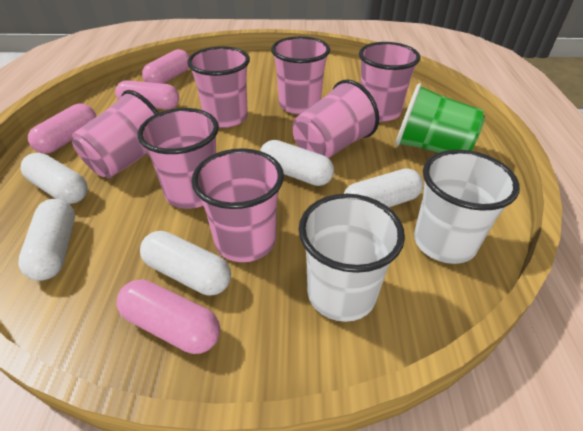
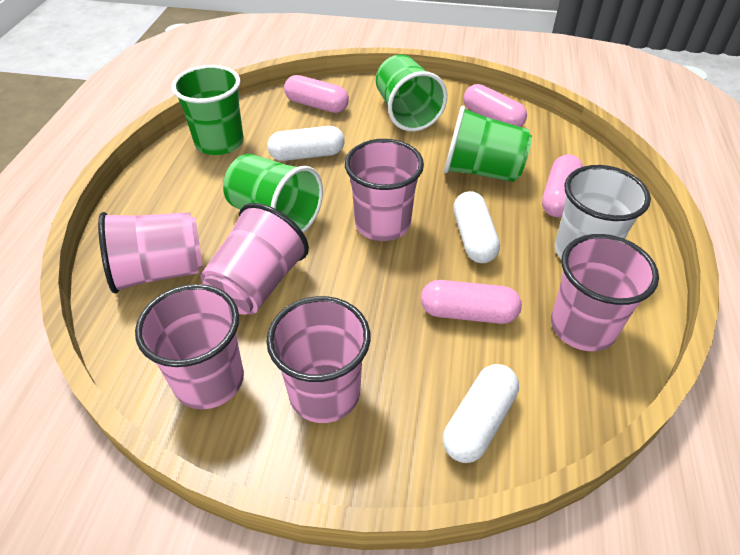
green cup: [395,83,485,153] = 1 -> [172,65,244,155] [223,154,323,233] [376,54,447,132] [444,106,532,182] = 4
pink cup: [72,90,159,178] [137,108,219,209] [187,46,250,128] [191,148,284,262] [271,36,330,115] [292,79,379,158] [359,42,420,122] = 7 -> [98,212,203,294] [135,284,244,409] [200,203,309,315] [266,296,370,423] [345,139,424,241] [551,234,659,351] = 6
white capsule: [18,199,75,281] [21,153,88,204] [140,231,231,296] [260,140,334,186] [344,168,423,207] = 5 -> [267,126,345,161] [443,364,519,463] [453,191,500,263] = 3
white cup: [298,194,405,322] [414,150,520,264] = 2 -> [555,165,651,260] = 1

